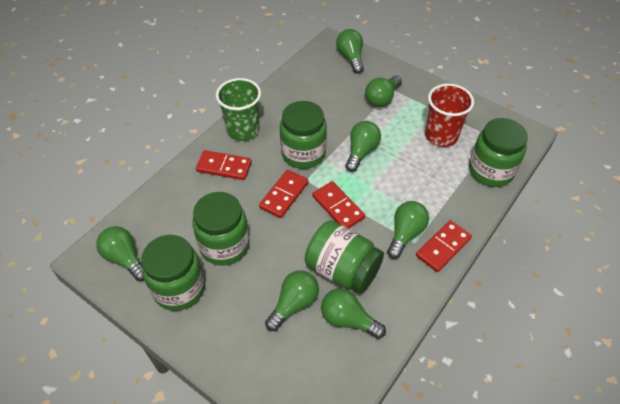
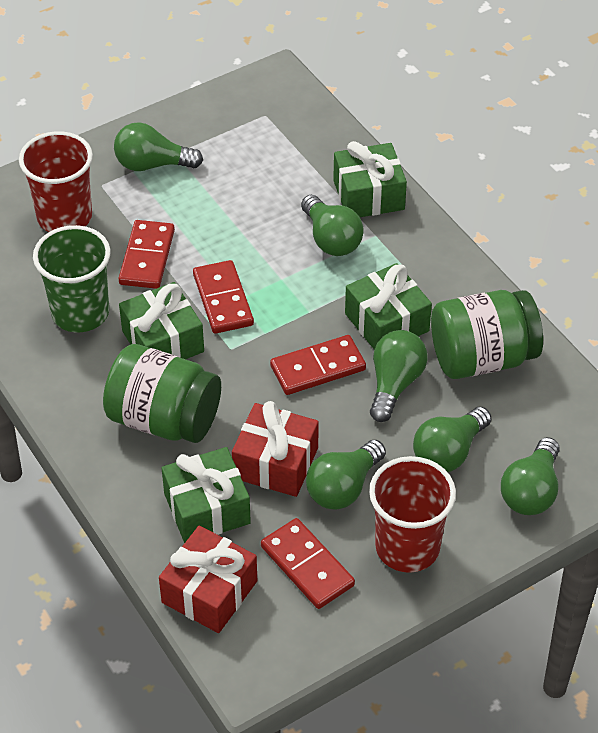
green gift: none = 0 -> [119,282,204,359] [162,447,251,543] [333,141,407,217] [345,263,432,349] = 4
green jar: [141,235,205,311] [192,192,250,266] [280,101,327,169] [305,220,384,293] [469,118,528,187] = 5 -> [103,344,221,443] [431,290,543,379] = 2
green light bulb: [96,226,144,281] [265,271,319,331] [321,288,386,339] [336,29,364,74] [345,121,381,172] [365,75,402,107] [387,201,429,259] = 7 -> [114,122,203,171] [301,195,364,256] [306,440,386,510] [370,330,427,422] [413,407,491,472] [501,437,559,515] = 6
red cup: [425,84,474,147] = 1 -> [19,131,93,232] [369,456,456,573] = 2
red gift: none = 0 -> [159,526,257,633] [232,401,319,497] = 2

